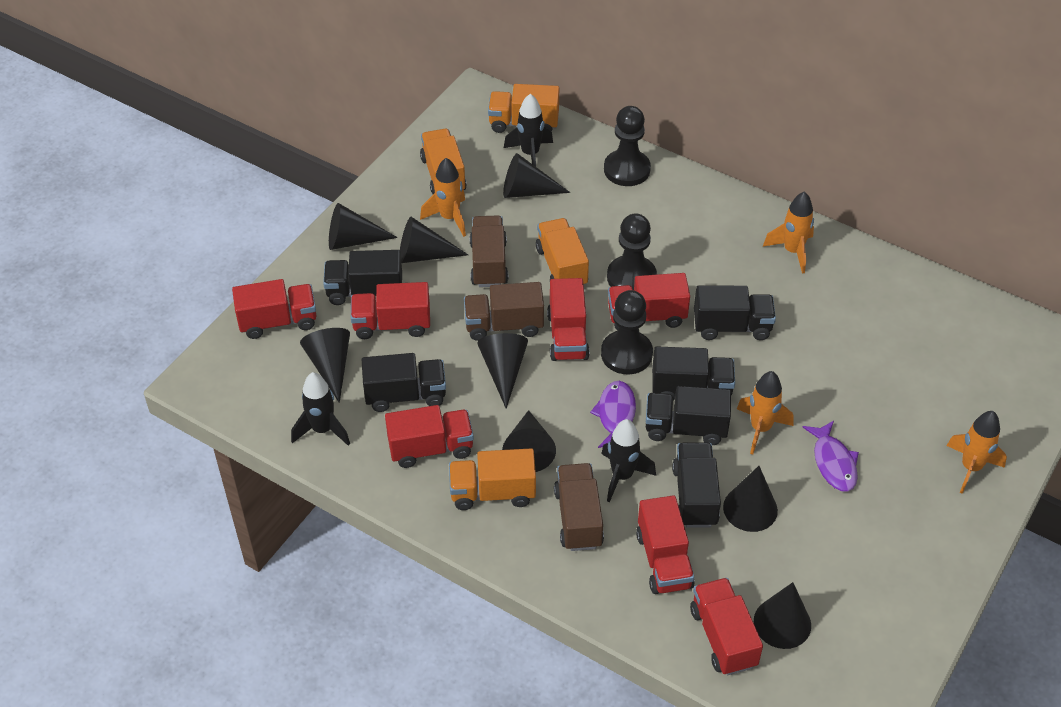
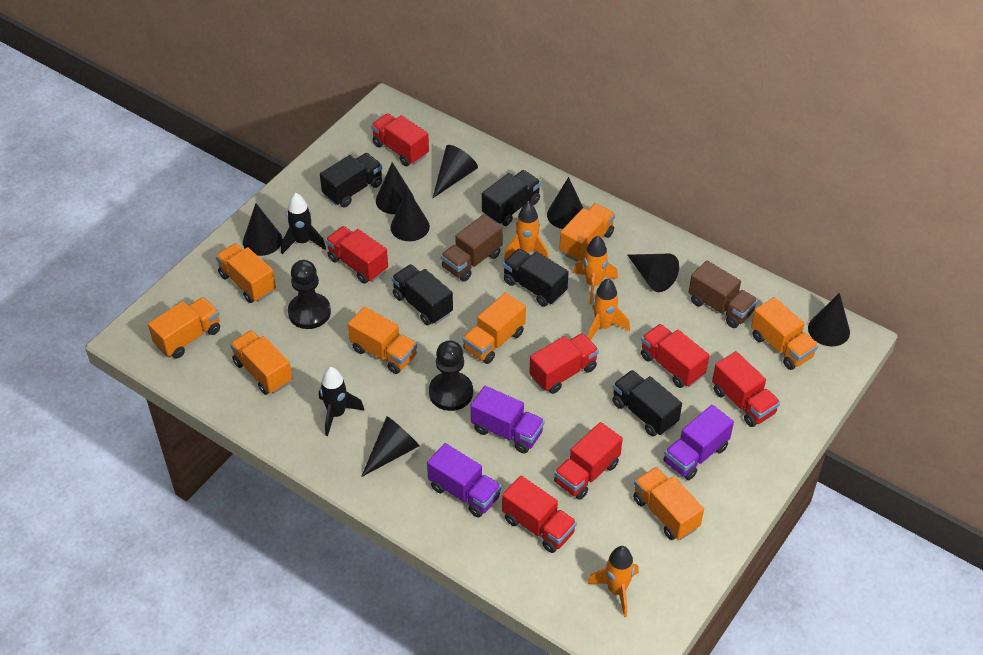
black pawn: [601,290,653,374] [604,106,651,186] [607,213,657,290] = 3 -> [288,260,331,329] [429,340,473,411] = 2
black rocket: [291,372,350,446] [504,94,553,167] [601,419,656,502] = 3 -> [281,193,326,254] [319,367,365,436] = 2
black truck: [323,250,402,305] [362,353,446,412] [646,386,731,445] [652,347,735,401] [672,442,721,528] [694,286,776,340] = 6 -> [320,153,383,207] [391,264,453,325] [482,170,541,226] [503,249,569,307] [612,370,682,437] = 5
brown truck: [464,282,544,341] [470,216,508,287] [554,463,604,551] = 3 -> [441,214,503,282] [689,261,758,328] = 2
orange truck: [420,129,467,194] [449,448,536,510] [488,84,559,133] [536,218,589,284] = 4 -> [148,297,220,359] [216,243,276,303] [230,330,292,395] [348,307,417,374] [463,292,526,364] [559,203,615,262] [633,467,704,540] [751,297,819,370] = 8
purple fish: [590,381,636,448] [803,421,859,492] = 2 -> none = 0
purple truck: none = 0 -> [427,443,501,518] [471,386,545,453] [664,405,734,480] = 3

